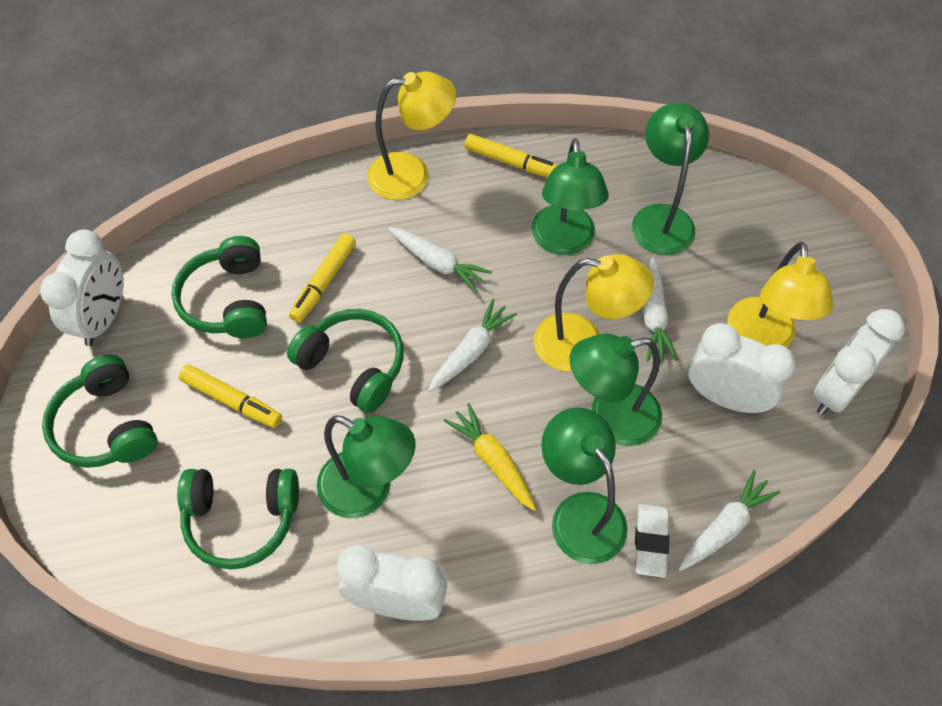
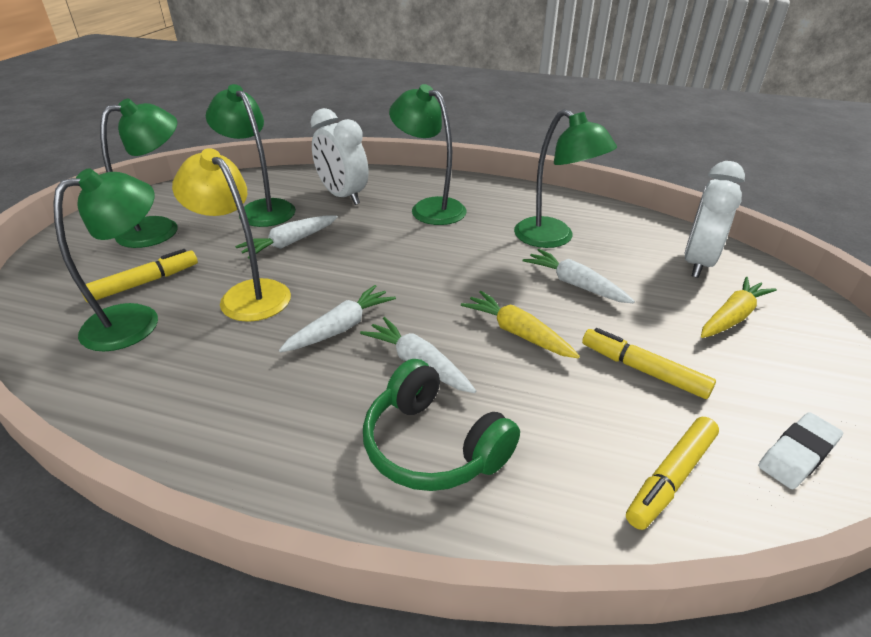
green headphones: [42,355,158,468] [171,236,267,338] [177,469,299,570] [287,309,404,413] = 4 -> [363,359,520,491] = 1
white clock: [40,229,124,346] [337,544,447,621] [688,323,796,413] [814,309,905,415] = 4 -> [311,108,369,205] [684,161,745,278] = 2
yellow carrot: [444,403,536,511] = 1 -> [461,291,580,359] [701,277,777,338] = 2
yellow lamp: [367,71,456,200] [534,254,654,372] [728,242,834,348] = 3 -> [172,148,291,322] = 1

